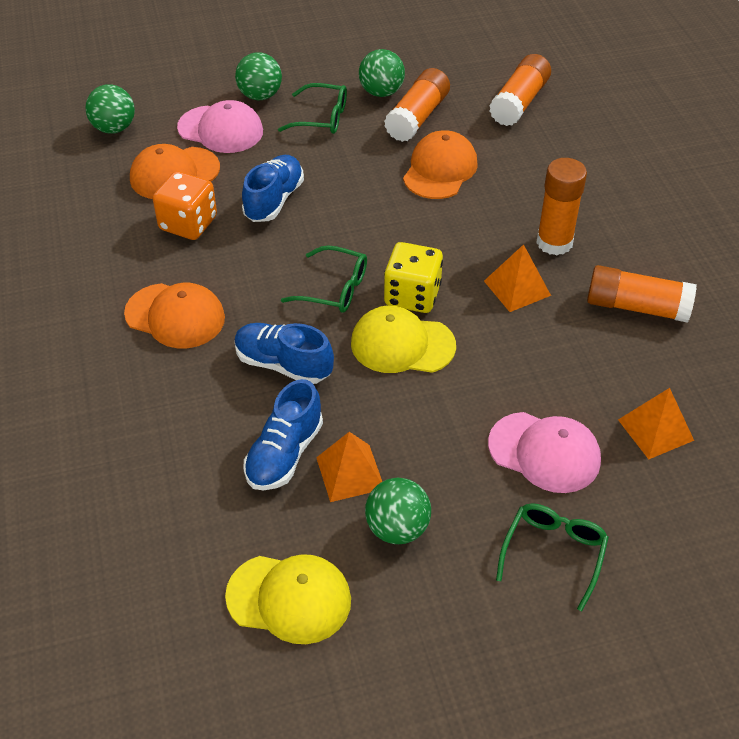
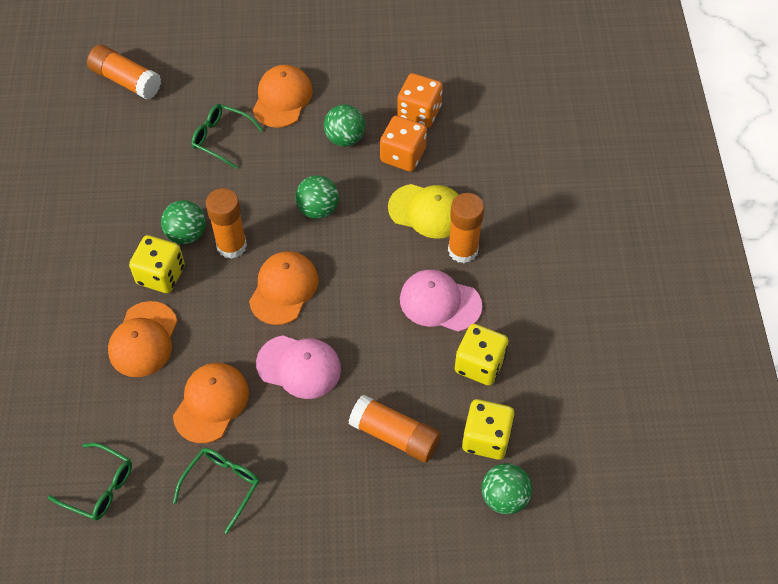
blue shoe: [234,323,334,384] [242,155,304,222] [243,379,323,490] = 3 -> none = 0
orange cap: [124,283,225,348] [130,144,220,199] [403,130,478,199] = 3 -> [108,301,177,377] [173,363,249,443] [249,251,318,325] [253,65,313,128] = 4
orange dice: [153,171,217,240] = 1 -> [380,116,427,172] [397,73,443,128] = 2
orange pyramid: [316,432,382,502] [484,244,551,312] [618,388,694,459] = 3 -> none = 0
yellow cap: [225,554,351,644] [351,305,456,373] = 2 -> [388,184,458,239] = 1
yellow dice: [384,242,443,313] = 1 -> [129,235,185,293] [455,324,508,386] [462,399,514,460] = 3

